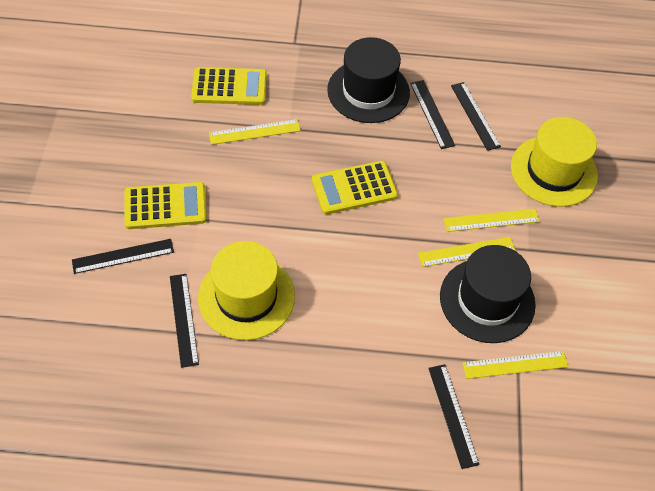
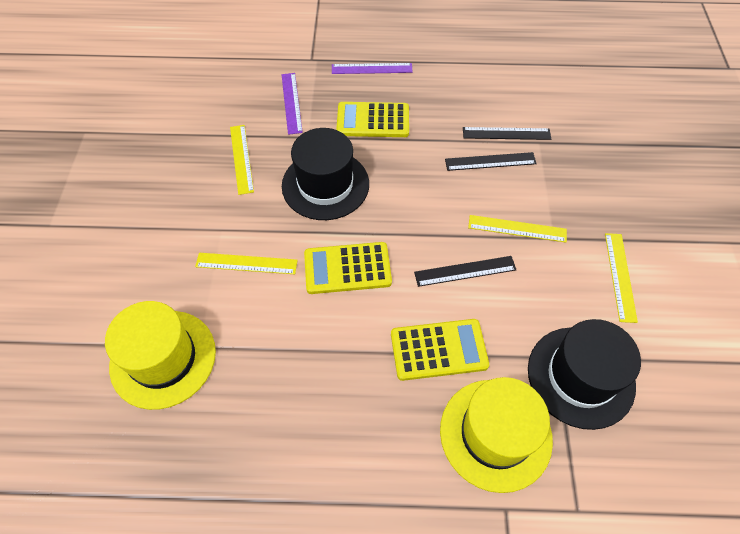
black ruler: [72,239,174,274] [170,274,199,368] [410,80,455,149] [428,364,479,469] [451,82,501,151] = 5 -> [414,256,516,287] [445,152,537,171] [463,127,551,140] = 3
purple ruler: none = 0 -> [281,73,303,135] [332,63,413,74] = 2

